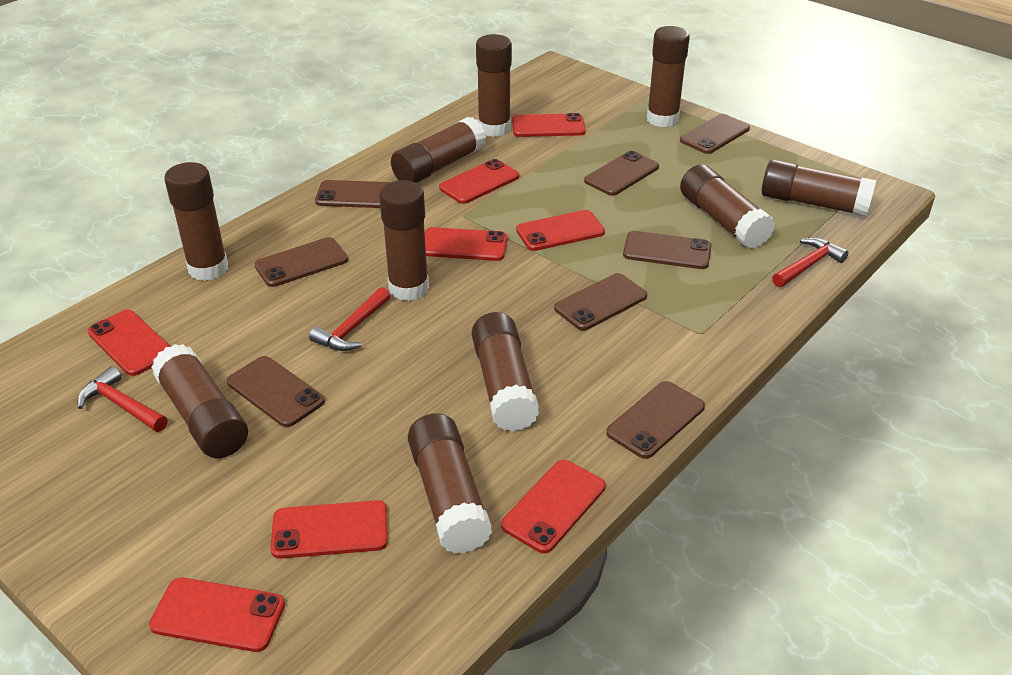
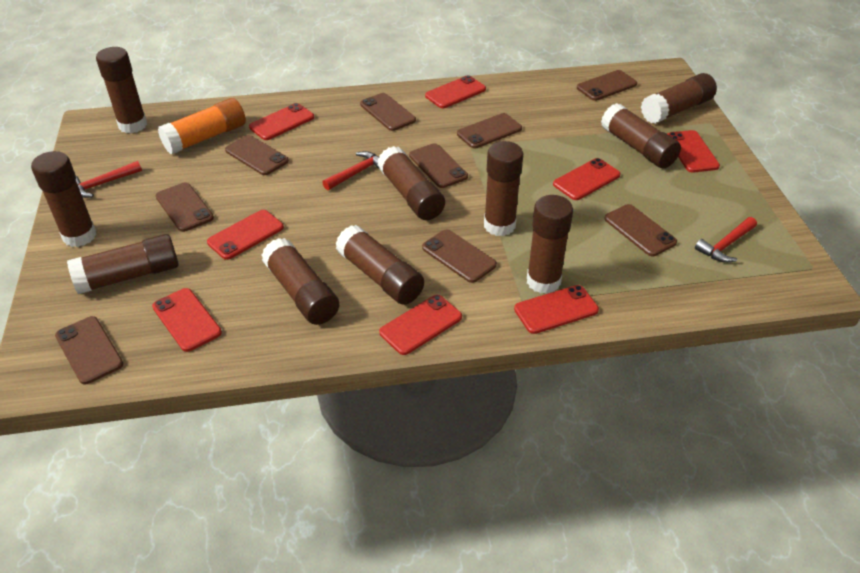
brown phone: [227,356,325,427] [254,237,348,287] [315,180,390,208] [554,273,647,331] [584,151,659,196] [606,381,705,459] [623,231,712,269] [680,114,750,154] = 8 -> [55,316,123,385] [156,182,214,232] [225,135,289,175] [360,93,416,131] [409,143,468,188] [422,229,497,283] [457,113,522,148] [577,70,637,101] [604,204,677,256] = 9
orange glue stick: none = 0 -> [158,98,246,154] = 1

